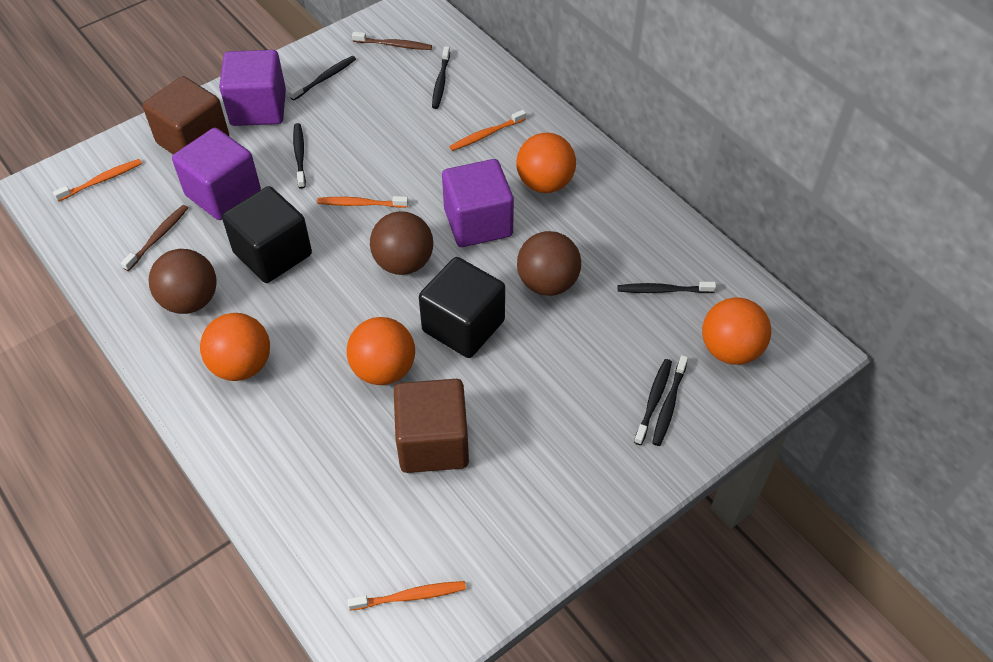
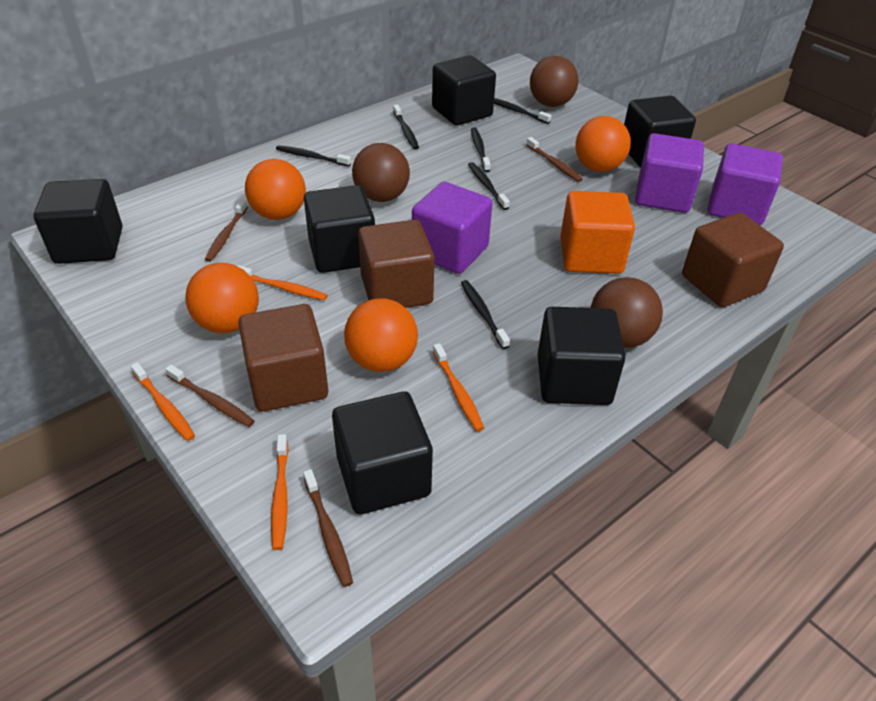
black cube: [222,186,312,283] [419,257,505,358] = 2 -> [33,179,122,264] [304,185,375,273] [332,391,433,515] [432,55,496,126] [538,307,626,405] [624,96,696,167] = 6
brown cube: [143,76,229,155] [394,379,469,473] = 2 -> [238,304,328,412] [358,220,435,308] [682,213,784,307] = 3
brown toothbrush: [121,205,188,271] [352,32,432,50] = 2 -> [165,364,255,427] [205,200,248,262] [303,469,353,587] [526,137,583,182] = 4
orange cube: none = 0 -> [560,191,635,274] = 1

